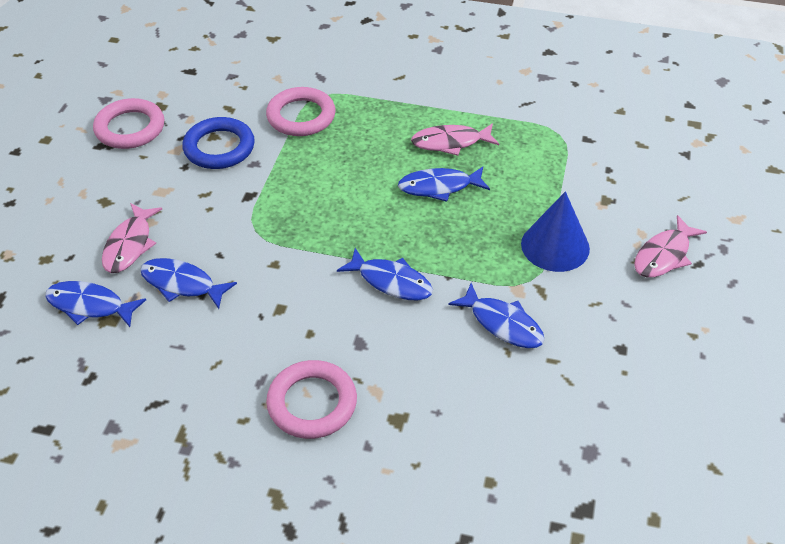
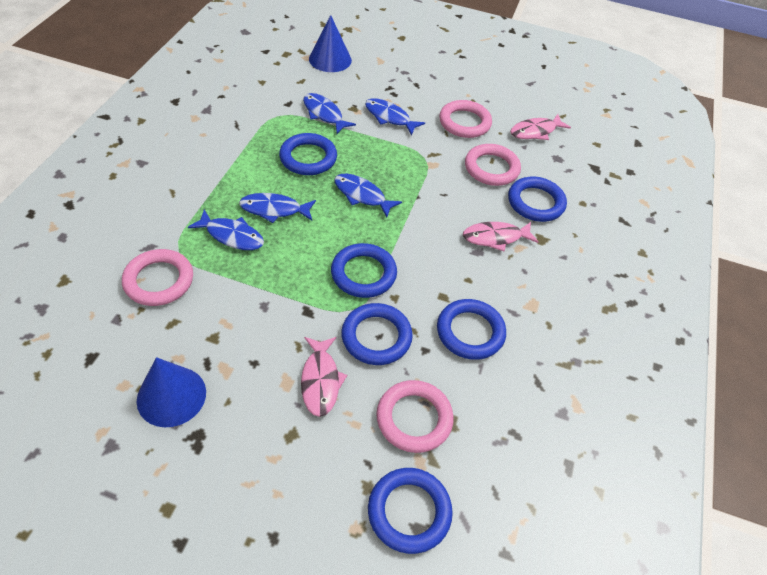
blue cone: [521,191,590,272] = 1 -> [137,357,206,427] [309,15,352,72] = 2
blue ring: [182,117,255,169] = 1 -> [279,133,337,175] [331,243,397,298] [341,303,413,365] [368,468,453,554] [437,299,506,360] [508,177,567,222] = 6
pink ring: [93,98,165,149] [266,87,336,136] [266,360,357,439] = 3 -> [122,249,193,306] [376,380,454,453] [439,100,492,138] [465,144,521,186] = 4

